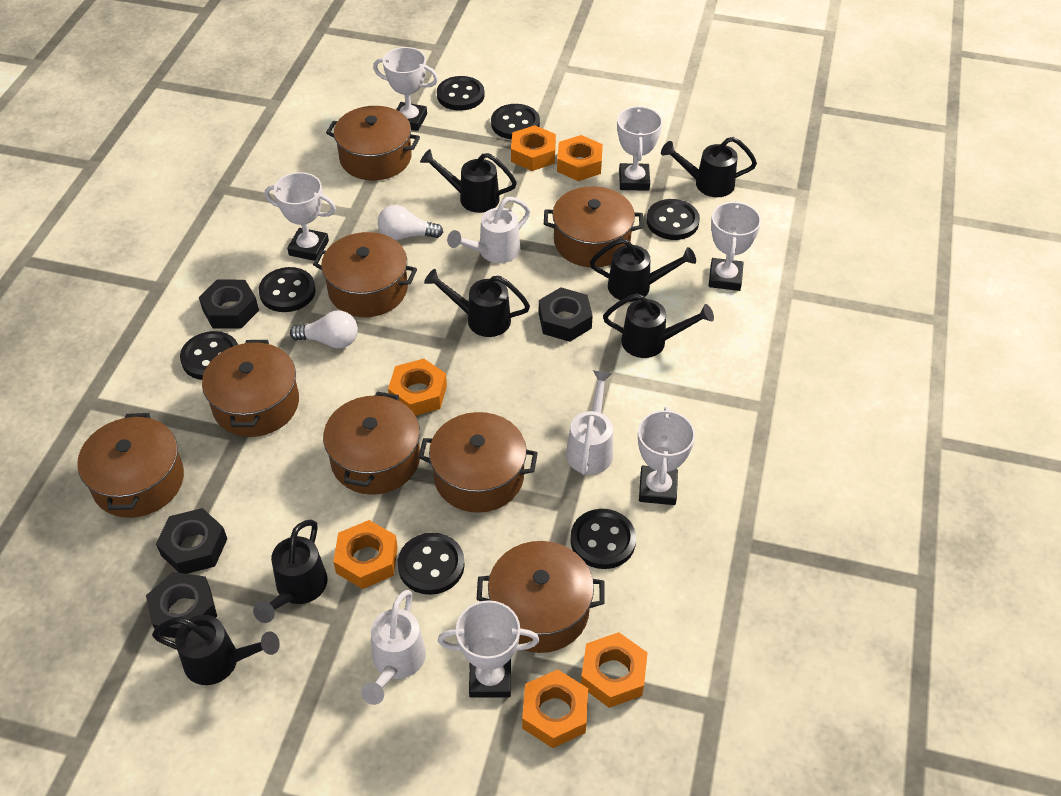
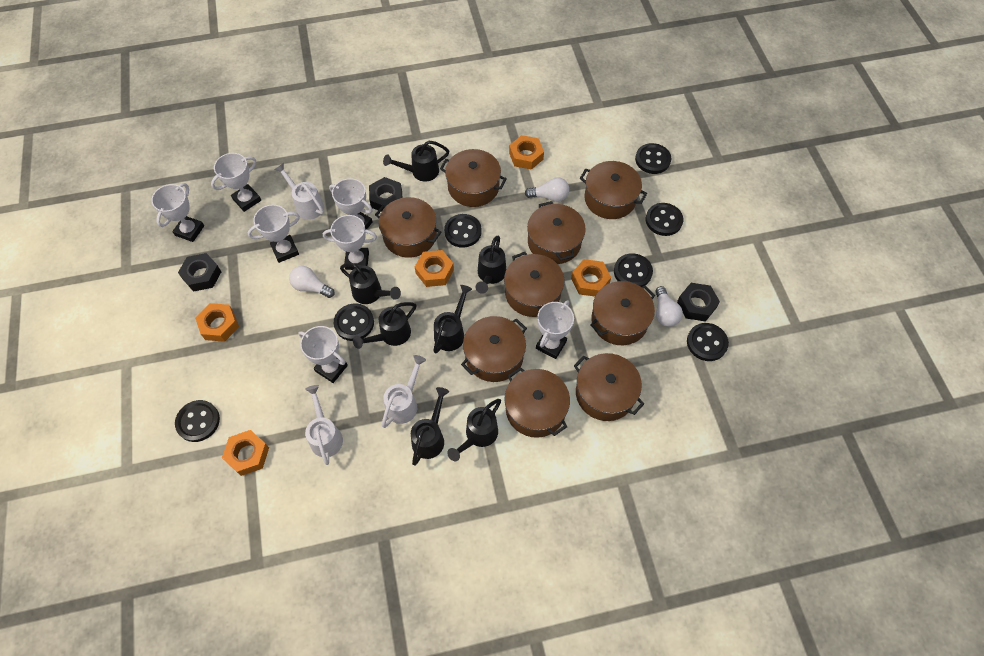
black nut: [146,572,217,638] [156,508,227,574] [199,280,259,329] [539,287,593,342] = 4 -> [178,253,221,292] [369,177,402,212] [677,283,720,322] = 3
brown pot: [77,413,184,518] [202,340,299,437] [313,232,417,317] [323,392,420,495] [326,106,420,180] [418,412,538,513] [476,541,605,653] [544,186,643,267] = 8 -> [375,197,441,258] [440,149,507,207] [461,316,527,382] [504,252,564,317] [504,367,570,438] [527,201,586,264] [574,353,644,421] [580,161,647,219] [591,281,655,345] = 9
orange nut: [333,520,398,589] [388,359,447,416] [511,125,556,171] [522,669,588,748] [557,135,603,181] [581,632,648,708] = 6 -> [195,303,239,342] [222,430,269,476] [415,250,454,287] [509,135,544,170] [571,259,611,297] = 5
white light bulb: [290,310,358,349] [378,205,443,240] = 2 -> [289,266,335,298] [525,177,569,202] [655,286,683,327] = 3
white trophy: [265,172,336,261] [373,47,438,131] [438,600,539,698] [617,106,663,191] [638,407,695,505] [709,201,761,291] = 6 -> [151,183,204,242] [211,153,261,212] [248,205,300,263] [298,326,348,383] [323,215,377,270] [329,178,373,230] [536,300,574,359] = 7

